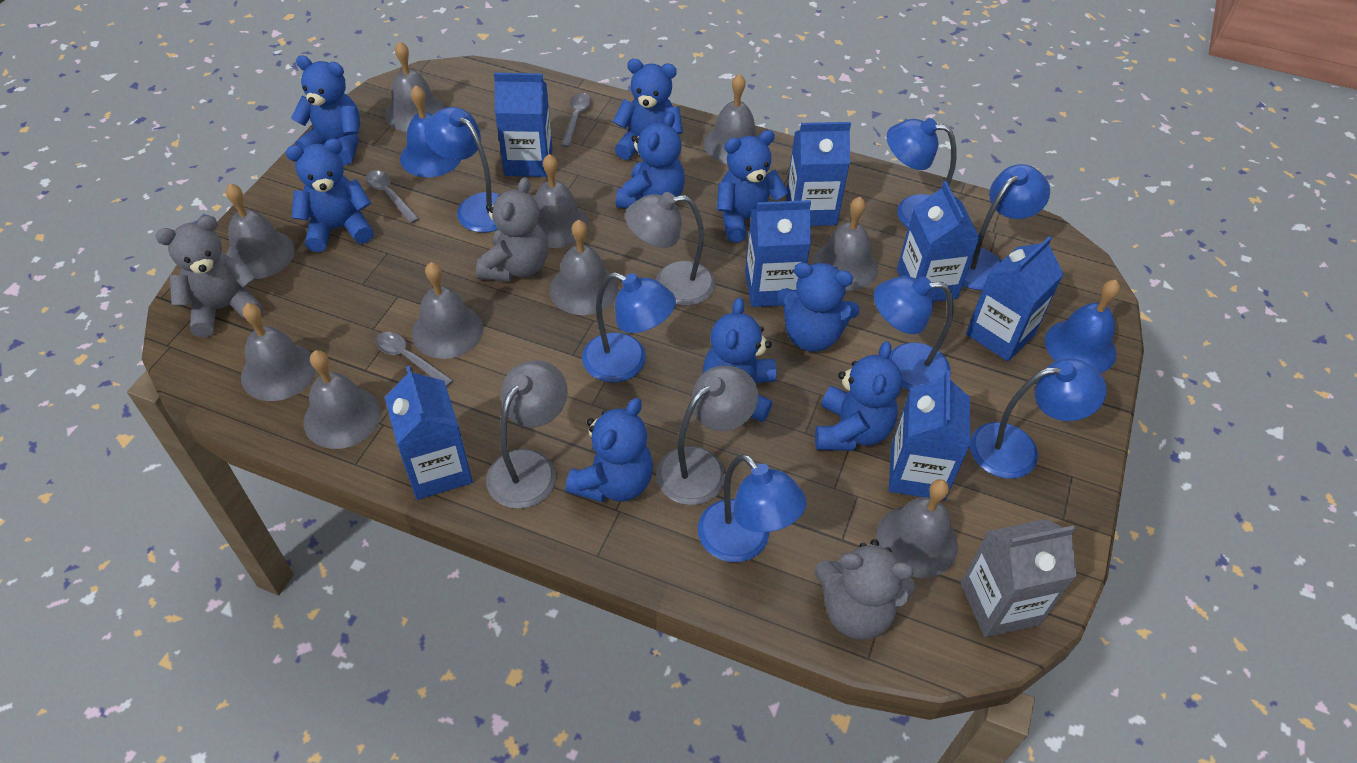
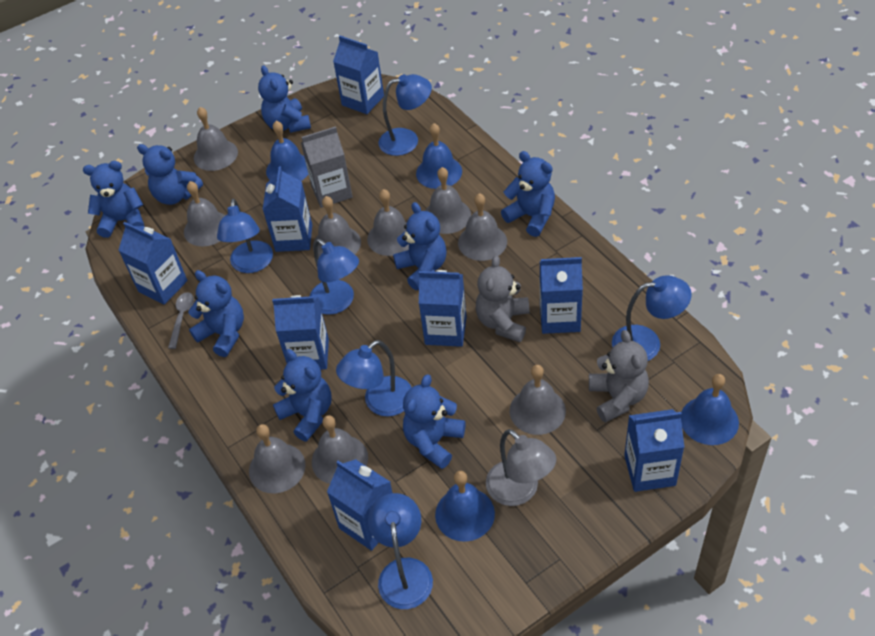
blue bell: [400,85,461,177] [1045,280,1120,373] = 2 -> [266,121,309,181] [416,123,462,189] [435,471,495,542] [681,374,739,445] = 4
blue carton: [385,366,473,500] [494,73,552,177] [745,200,811,307] [786,122,851,226] [889,370,970,500] [897,181,980,302] [966,236,1064,361] = 7 -> [118,222,187,305] [263,166,312,252] [272,295,329,370] [327,459,393,551] [333,36,384,114] [419,270,467,347] [540,257,583,334] [624,409,684,492] = 8
blue lamp: [424,107,501,233] [582,272,676,383] [698,454,807,562] [874,276,954,390] [887,118,957,227] [963,164,1050,290] [970,358,1107,479] = 7 -> [217,199,273,273] [310,239,359,315] [336,340,412,416] [368,493,433,609] [379,74,432,156] [612,275,692,361] = 6
blue teddy bear: [286,139,374,252] [291,55,360,165] [565,398,653,503] [613,59,683,160] [616,112,685,209] [703,298,777,422] [717,130,788,243] [777,262,860,352] [815,341,902,451] = 9 -> [83,161,144,238] [137,144,203,205] [188,270,244,357] [258,65,311,133] [273,349,332,441] [393,202,447,290] [403,374,465,469] [501,151,555,237] = 8
grey bell: [226,183,295,279] [241,303,316,401] [303,350,381,449] [385,41,445,132] [412,262,483,359] [534,154,589,248] [549,219,618,315] [704,74,759,164] [812,197,878,291] [876,479,958,578] = 10 -> [184,181,226,246] [194,107,238,171] [249,424,306,493] [312,415,368,484] [313,196,361,257] [367,189,409,256] [425,167,471,234] [458,193,507,261] [510,365,566,435] = 9
grey lamp: [486,360,568,509] [625,192,715,306] [656,366,758,505] = 3 -> [486,429,556,506] = 1
grey spoon: [366,170,419,224] [375,332,453,387] [561,93,591,147] = 3 -> [168,292,194,349] = 1
grey teddy bear: [155,215,263,337] [476,177,548,282] [814,539,916,640] = 3 -> [476,255,530,342] [589,330,649,422] = 2

